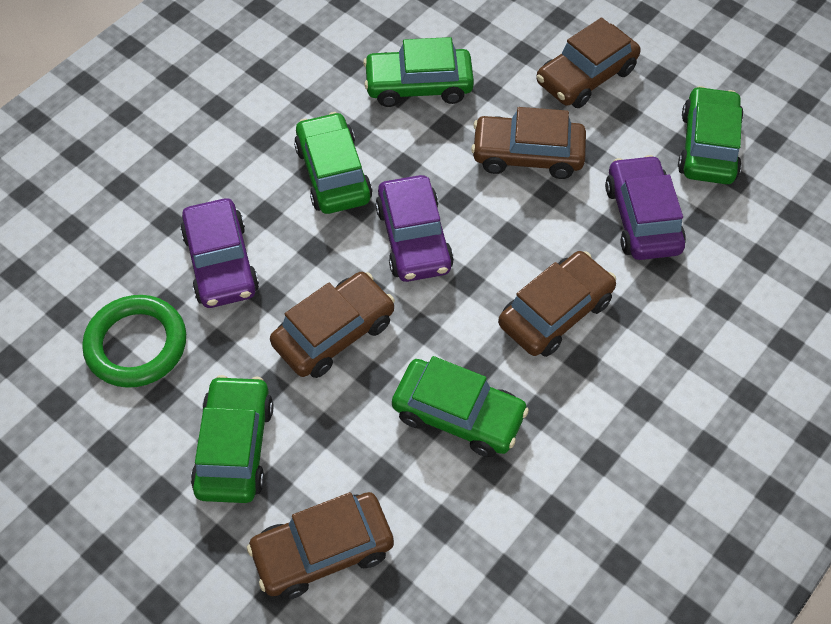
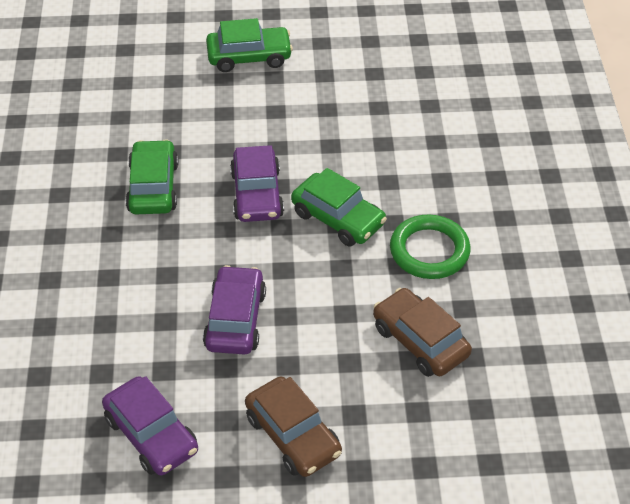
brown car: [247,492,394,600] [270,272,395,378] [471,107,586,179] [498,251,616,357] [536,17,641,108] = 5 -> [245,376,342,477] [373,288,472,377] = 2
green car: [191,375,273,503] [294,112,373,214] [363,37,474,107] [392,356,529,458] [678,86,744,184] = 5 -> [125,140,179,214] [206,18,293,72] [291,168,387,247] = 3

